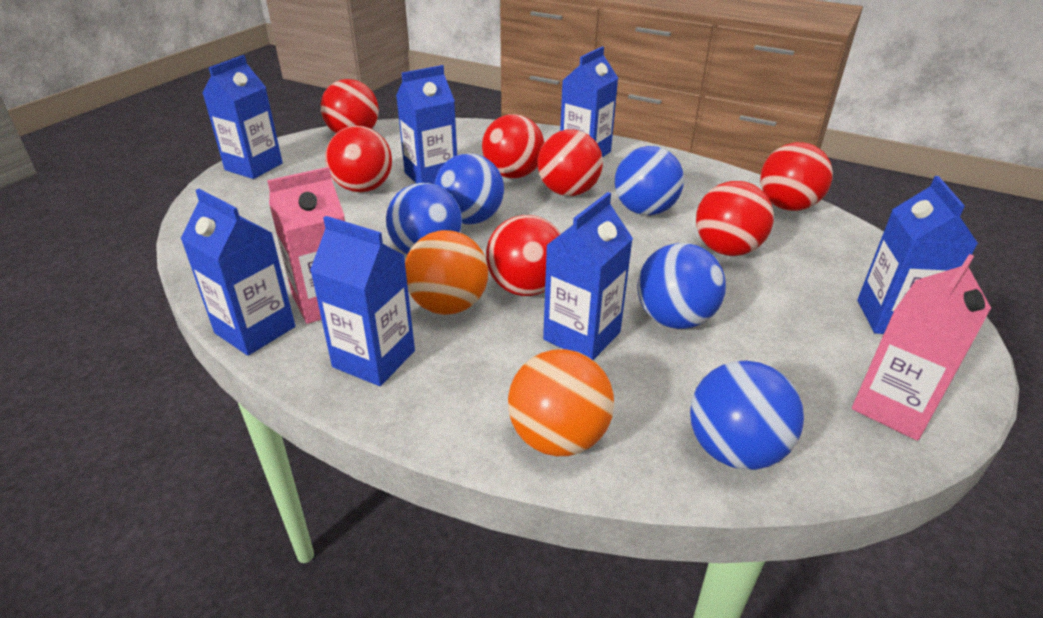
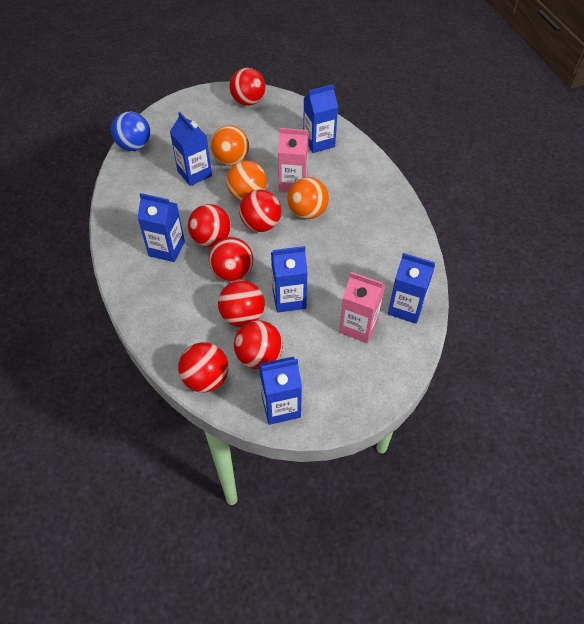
blue ball: [386,183,462,254] [434,154,504,224] [615,146,684,215] [637,243,726,329] [690,361,804,470] = 5 -> [111,111,150,151] = 1
blue carton: [180,189,295,356] [202,55,283,179] [310,216,415,386] [396,65,457,184] [543,192,633,360] [560,46,618,158] [857,176,978,334] = 7 -> [137,193,185,262] [170,112,212,186] [259,357,302,425] [271,246,308,313] [303,84,338,153] [388,253,435,324] = 6
orange ball: [405,230,488,315] [508,349,614,456] = 2 -> [210,125,249,165] [226,160,267,201] [287,177,329,219] = 3

